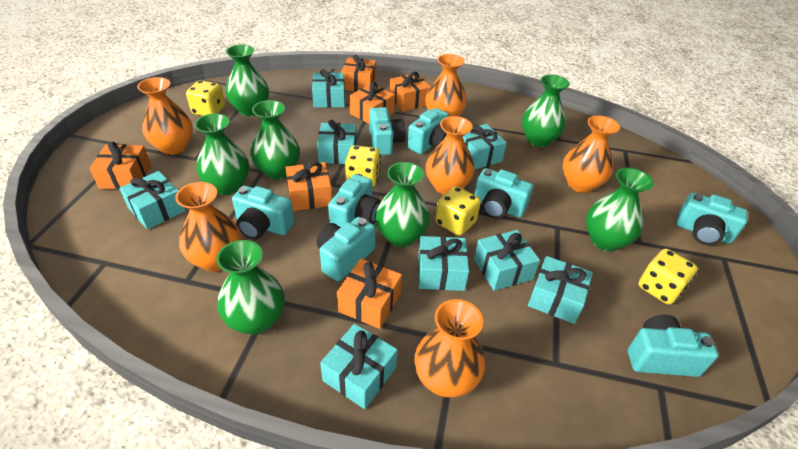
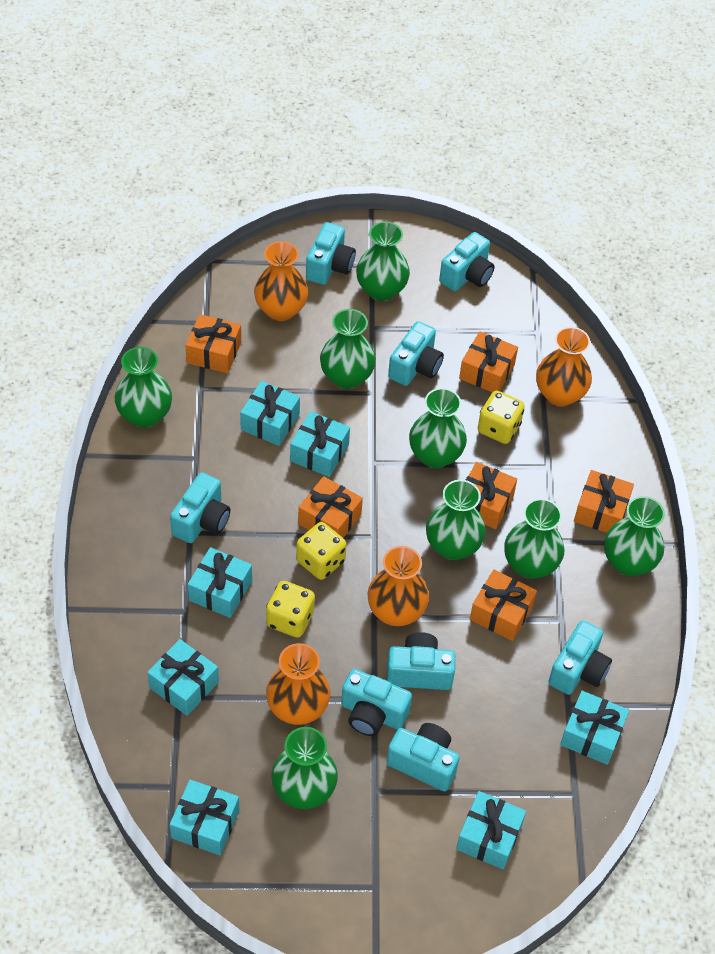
green vase: [194,113,249,195] [216,240,285,335] [226,44,269,116] [250,100,300,180] [375,162,430,247] [522,75,570,147] [586,168,654,251] = 7 -> [115,347,172,428] [271,727,338,809] [320,309,376,389] [356,221,410,301] [409,388,467,468] [426,480,486,560] [504,498,564,579] [604,496,665,576] = 8
orange vase: [137,77,193,155] [175,182,241,272] [415,299,485,398] [425,54,467,117] [426,116,475,195] [563,116,620,193] = 6 -> [254,241,308,321] [266,643,330,725] [367,546,429,626] [536,327,592,407] = 4
turquoise gift: [119,171,186,230] [312,69,345,108] [317,120,356,164] [320,324,398,409] [418,236,469,291] [463,124,507,169] [474,230,540,291] [528,256,593,324] = 8 -> [147,639,219,716] [170,780,239,855] [188,547,252,618] [240,381,300,446] [290,411,350,477] [456,791,526,870] [560,691,629,765] = 7
yellow dice: [186,80,225,116] [345,145,381,187] [435,186,481,236] [638,249,698,305] = 4 -> [266,581,315,638] [296,522,347,580] [478,391,525,444] = 3

